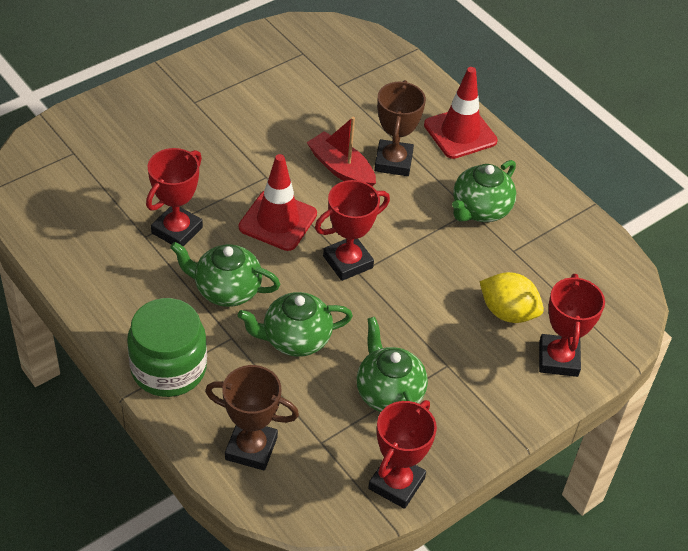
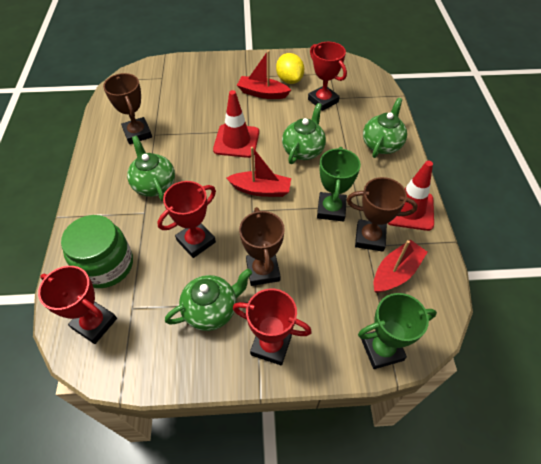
brown trophy: [205,365,299,471] [374,80,426,176] = 2 -> [103,73,152,144] [239,207,285,286] [347,177,418,252] = 3
green trophy: none = 0 -> [317,147,361,221] [358,293,437,369] = 2
red boat: [307,117,376,186] = 1 -> [227,147,291,197] [237,50,291,99] [374,240,428,293] = 3

